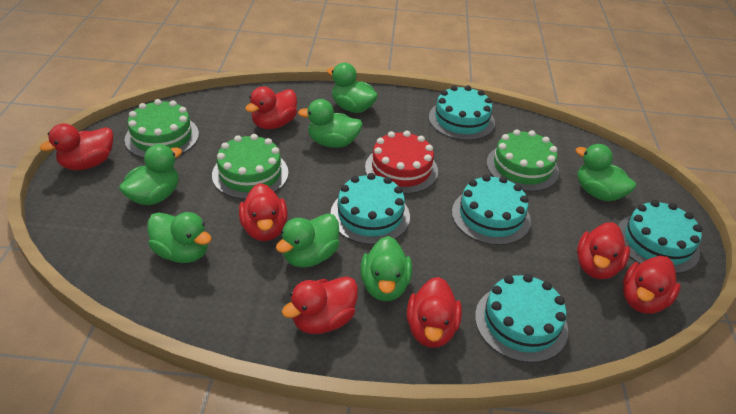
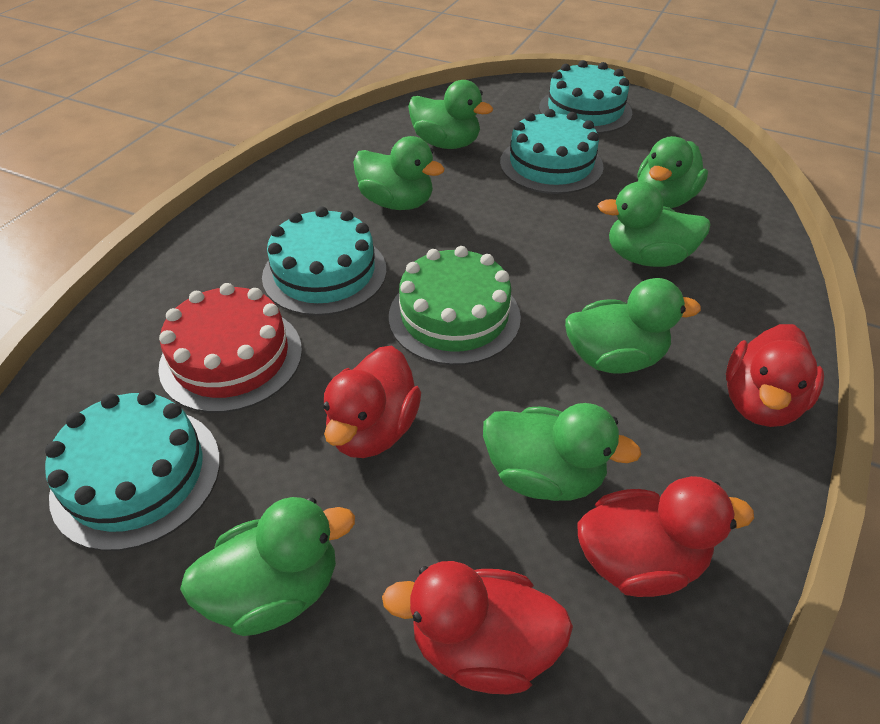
green cake: [125,99,199,158] [212,134,288,199] [487,129,559,192] = 3 -> [389,246,521,365] = 1
red duck: [40,123,113,170] [239,183,288,241] [245,86,297,129] [282,276,358,334] [407,277,462,348] [577,223,630,279] [623,256,681,314] = 7 -> [323,346,421,458] [382,561,573,695] [578,476,754,597] [726,324,824,427] = 4
turquoise cake: [330,173,410,245] [429,85,495,140] [452,175,531,245] [475,274,568,363] [618,200,702,274] = 5 -> [45,390,220,551] [262,206,387,316] [500,109,604,194] [539,60,632,134] = 4

